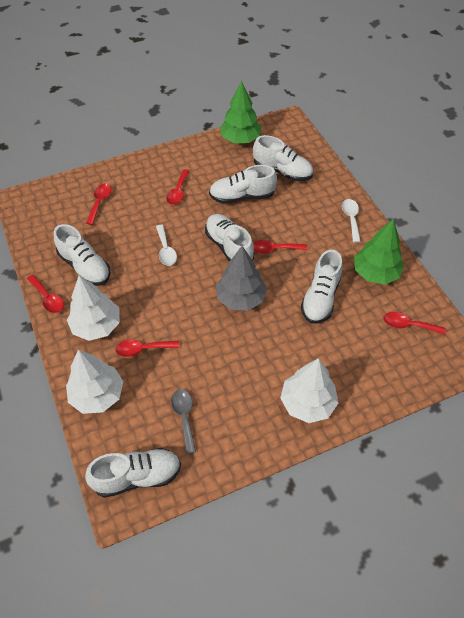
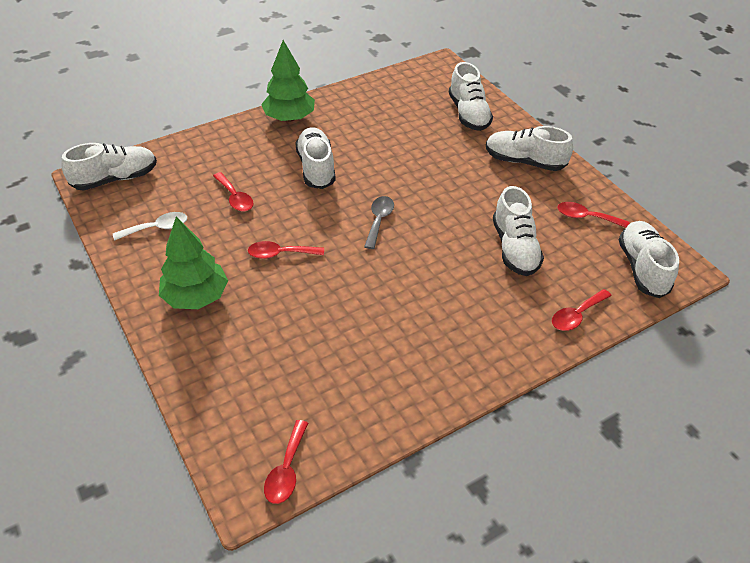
grey tree: [216,246,267,311] = 1 -> none = 0
red spoon: [27,274,64,313] [86,184,111,225] [115,339,179,357] [166,169,190,205] [253,240,307,254] [383,312,446,335] = 6 -> [213,172,254,212] [248,241,324,259] [264,420,308,504] [552,289,612,331] [557,202,629,228] = 5
white spoon: [156,225,177,266] [342,199,361,243] = 2 -> [113,212,187,240] = 1
white tree: [66,349,123,414] [67,275,120,341] [280,358,338,423] = 3 -> none = 0

